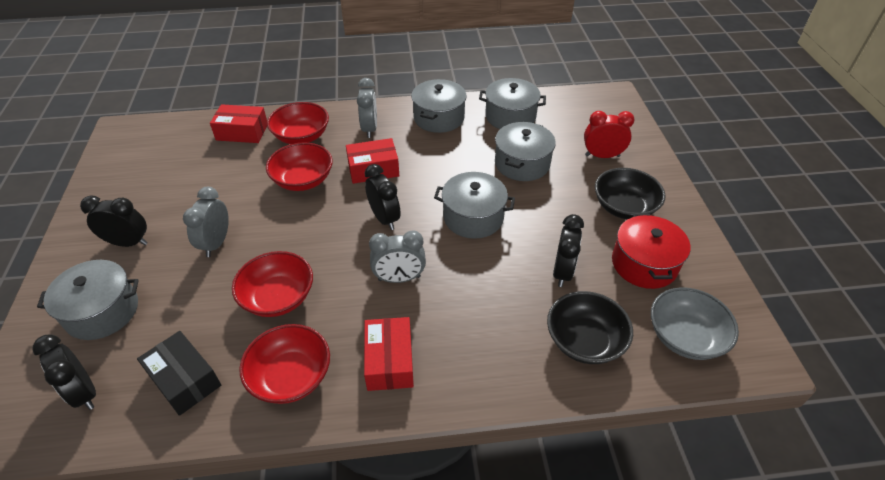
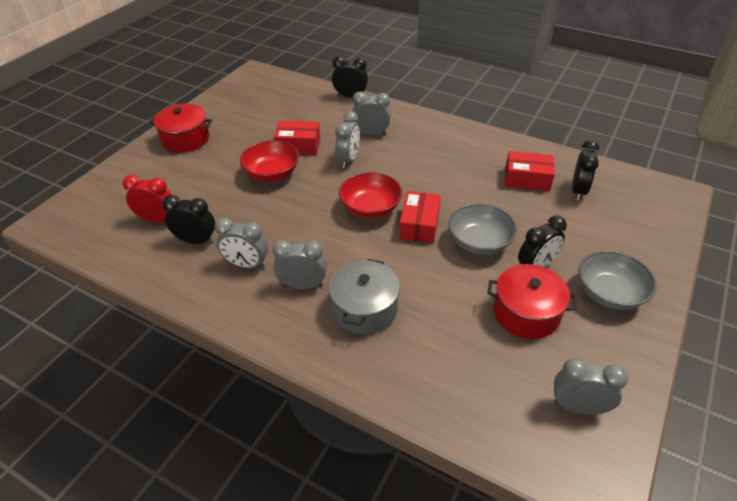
black bowl: [547,291,633,364] [595,168,666,220] = 2 -> none = 0
black box: [137,331,221,416] = 1 -> none = 0
grey bowl: [651,287,739,360] = 1 -> [448,204,517,255] [579,250,657,310] = 2
grey clock: [183,187,229,257] [357,78,377,138] [369,230,426,283] = 3 -> [215,217,268,269] [272,240,326,289] [335,111,360,168] [352,92,391,135] [554,358,628,414] = 5
grey pot: [37,260,139,340] [411,79,467,133] [434,172,515,239] [479,78,546,129] [495,122,556,181] = 5 -> [329,259,400,334] = 1
red bowl: [232,251,313,317] [239,324,330,404] [266,142,333,191] [267,102,329,144] = 4 -> [240,140,299,182] [339,172,402,218] = 2
red pot: [612,214,691,289] = 1 -> [149,104,212,153] [487,264,577,339] = 2

